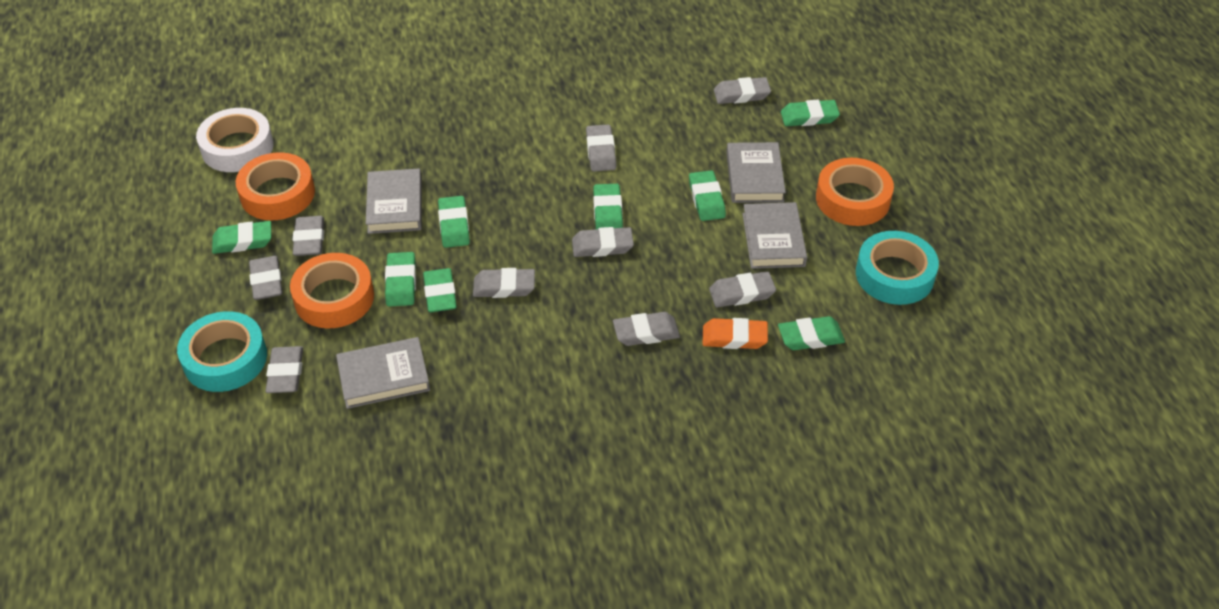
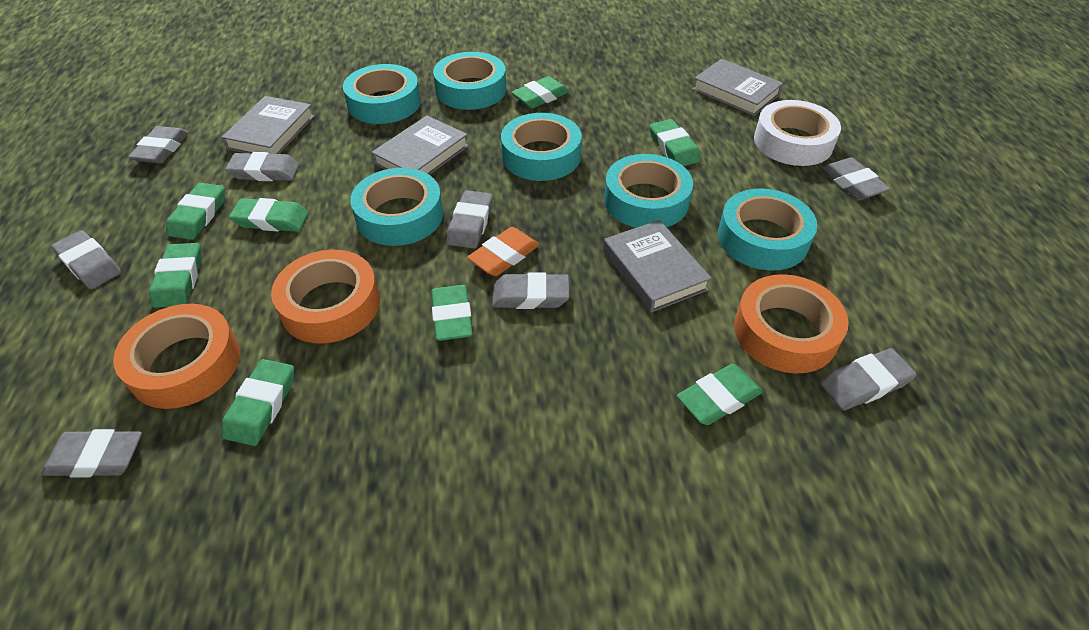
grey eraser: [249,256,283,300] [266,346,303,393] [293,216,324,256] [473,268,535,298] [572,227,634,257] [586,125,616,172] [613,312,680,346] [709,271,776,307] [714,77,771,104] = 9 -> [41,429,142,477] [51,230,121,289] [128,126,188,163] [225,152,300,181] [447,190,493,249] [492,272,569,309] [820,348,916,410] [822,157,890,200] = 8
turquoise tape: [177,311,267,392] [856,231,939,305] = 2 -> [343,64,421,124] [350,168,443,246] [433,52,506,110] [501,113,582,181] [604,154,693,228] [718,188,817,271] = 6

